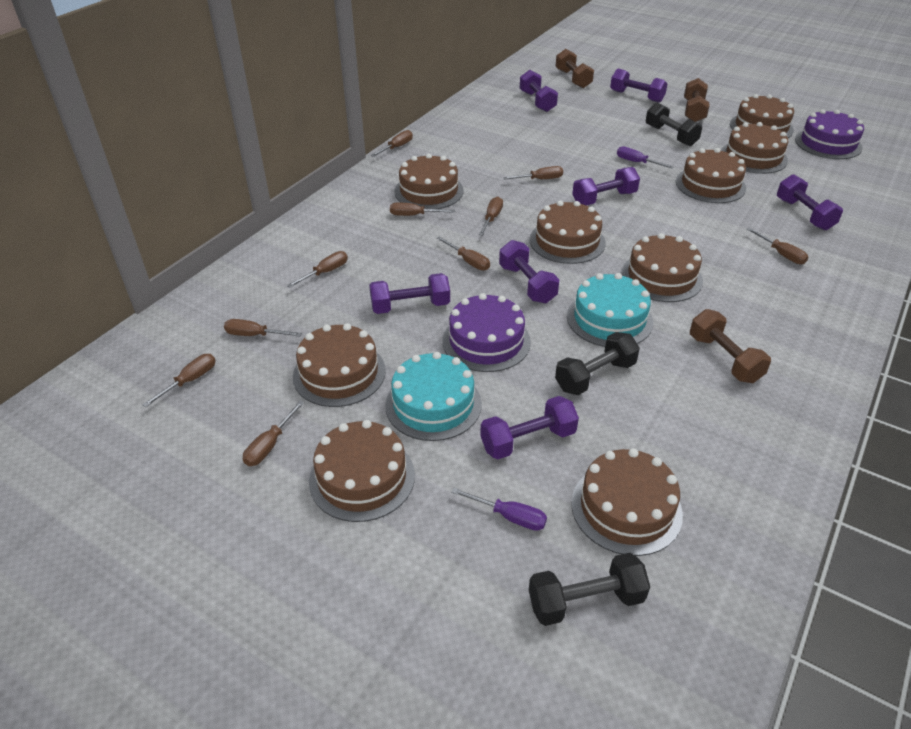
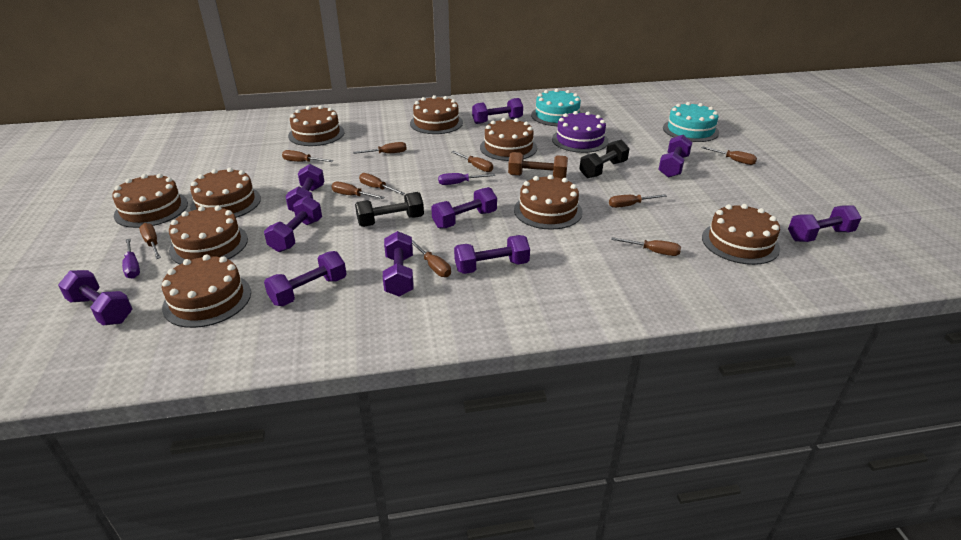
black dumbbell: [529,553,650,626] [555,332,640,395] [646,103,702,146] = 3 -> [355,192,424,227] [579,140,630,178] = 2
brown dumbbell: [555,49,594,88] [684,78,710,122] [690,309,771,383] = 3 -> [508,152,568,179] = 1
purple cake: [442,293,531,372] [795,109,864,159] = 2 -> [552,111,608,153] = 1
purple dumbbell: [369,273,450,314] [480,396,579,459] [499,240,559,303] [520,70,558,112] [572,167,640,205] [610,68,667,102] [777,174,843,231] = 7 -> [58,270,132,325] [264,196,322,252] [264,251,347,306] [286,164,325,212] [383,231,414,297] [431,187,497,229] [454,235,530,274] [472,98,523,124] [658,135,692,178] [788,205,862,242] = 10

